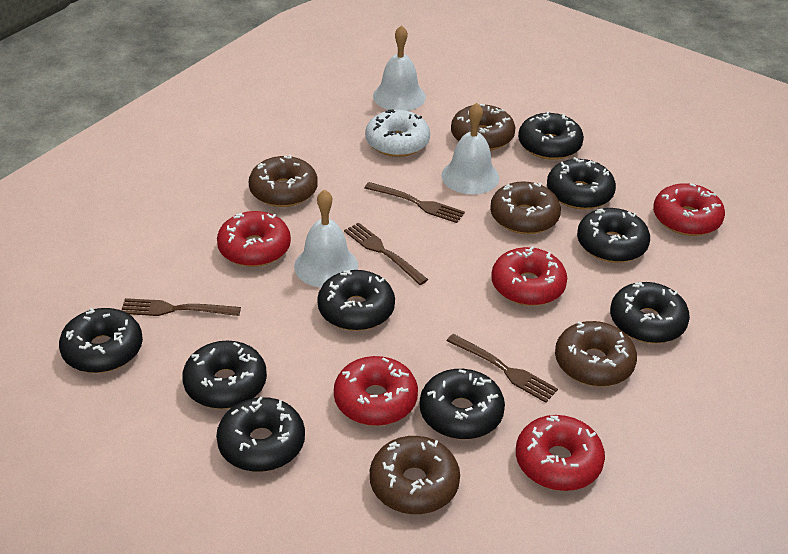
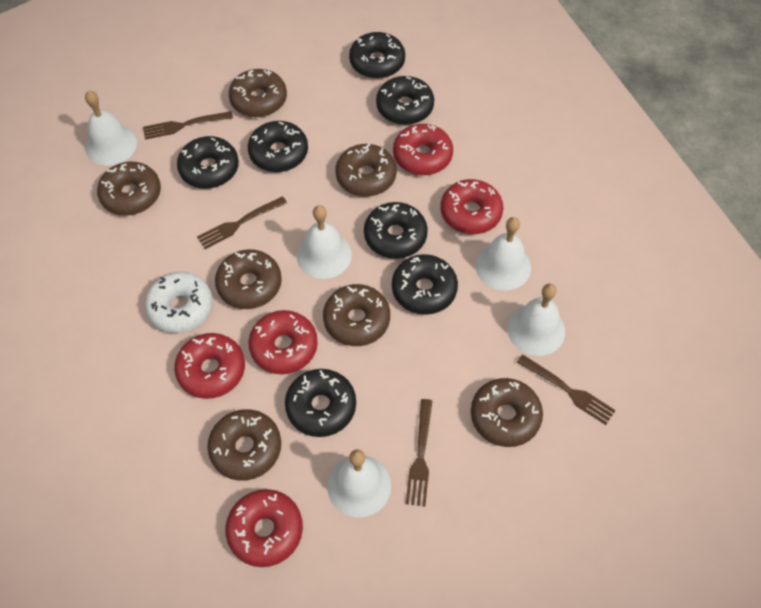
black donut: [59,308,143,373] [182,341,267,409] [216,397,305,472] [317,270,395,331] [420,369,505,439] [518,111,584,160] [547,157,616,210] [577,208,650,263] [610,282,690,343] = 9 -> [177,136,239,189] [248,121,308,172] [285,369,356,437] [349,32,405,78] [364,202,428,259] [376,76,434,125] [392,254,458,315] = 7
brown donut: [249,155,318,207] [370,436,460,514] [451,104,515,150] [490,181,561,234] [555,321,637,387] = 5 -> [97,162,161,216] [207,409,281,481] [215,249,282,309] [229,69,287,117] [323,284,390,346] [335,144,397,197] [471,378,543,447] = 7
white bell: [294,189,358,287] [373,25,426,111] [441,103,499,194] = 3 -> [85,91,137,166] [296,205,352,279] [327,449,391,518] [475,217,531,291] [507,284,565,356] = 5

